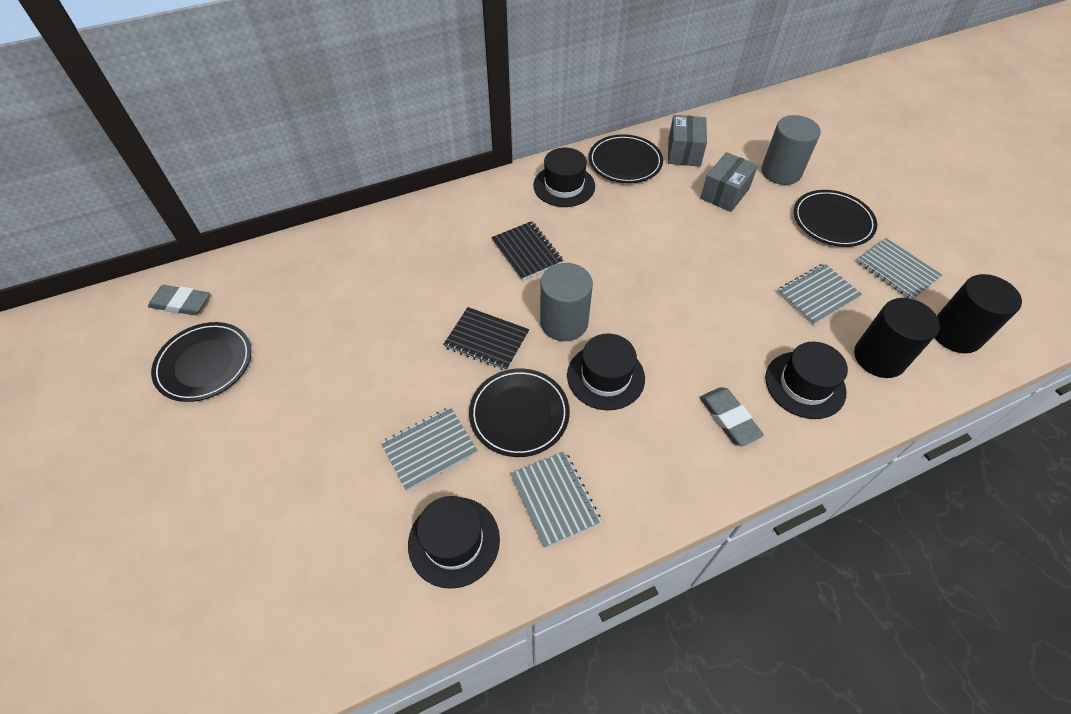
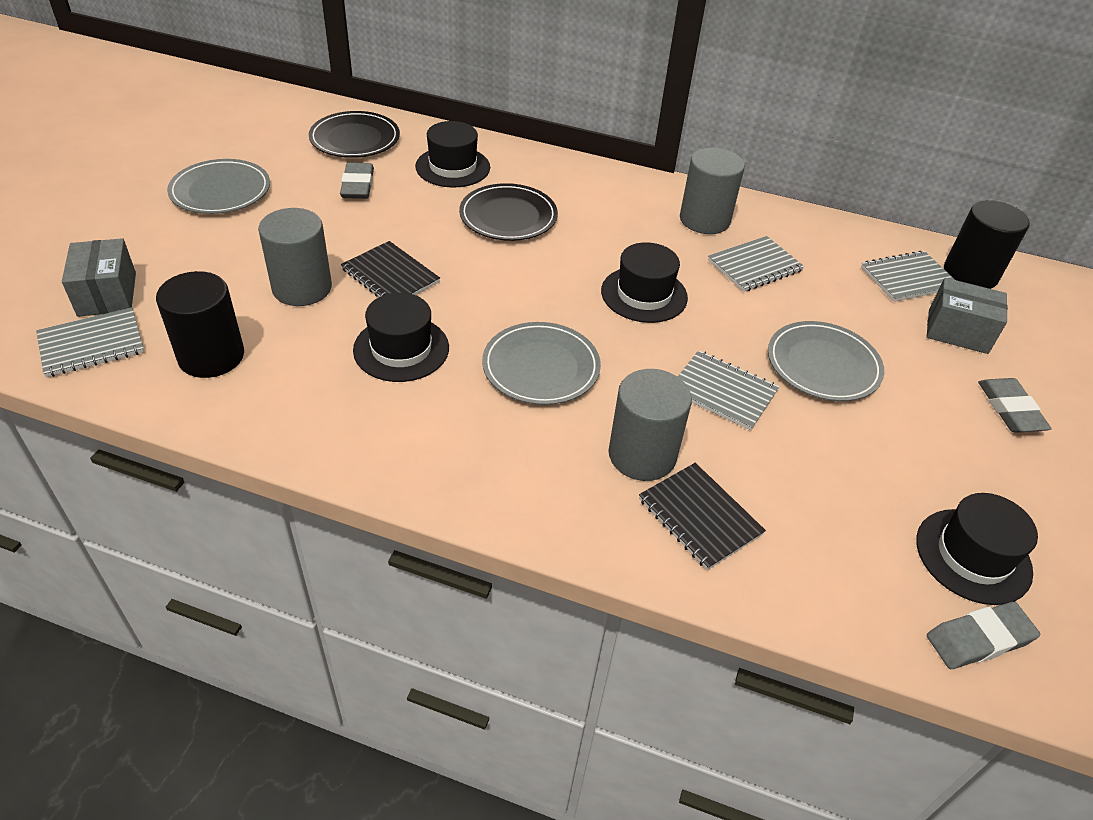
black plate: [151,322,251,402] [469,369,570,457] [589,134,663,183] [794,190,877,247] = 4 -> [309,111,400,158] [459,183,558,241] = 2
grey cylinder: [540,263,593,341] [761,115,821,185] = 2 -> [258,208,332,306] [608,369,692,481] [680,147,745,234] = 3
grey eraser: [148,285,210,315] [699,387,764,446] = 2 -> [340,163,374,199] [927,602,1040,669] [978,378,1052,433] = 3
grey plate: none = 0 -> [167,159,270,214] [482,322,601,405] [768,321,884,401] = 3

